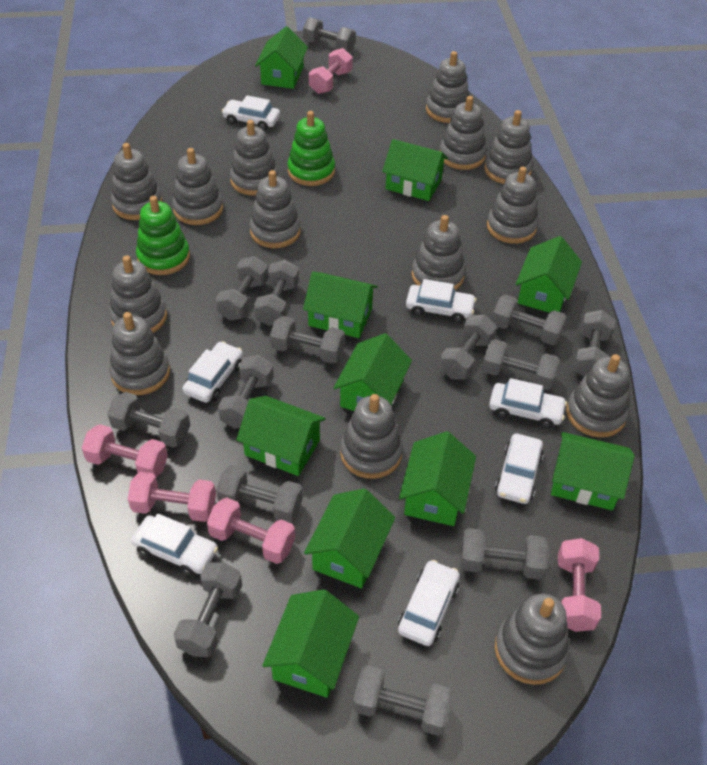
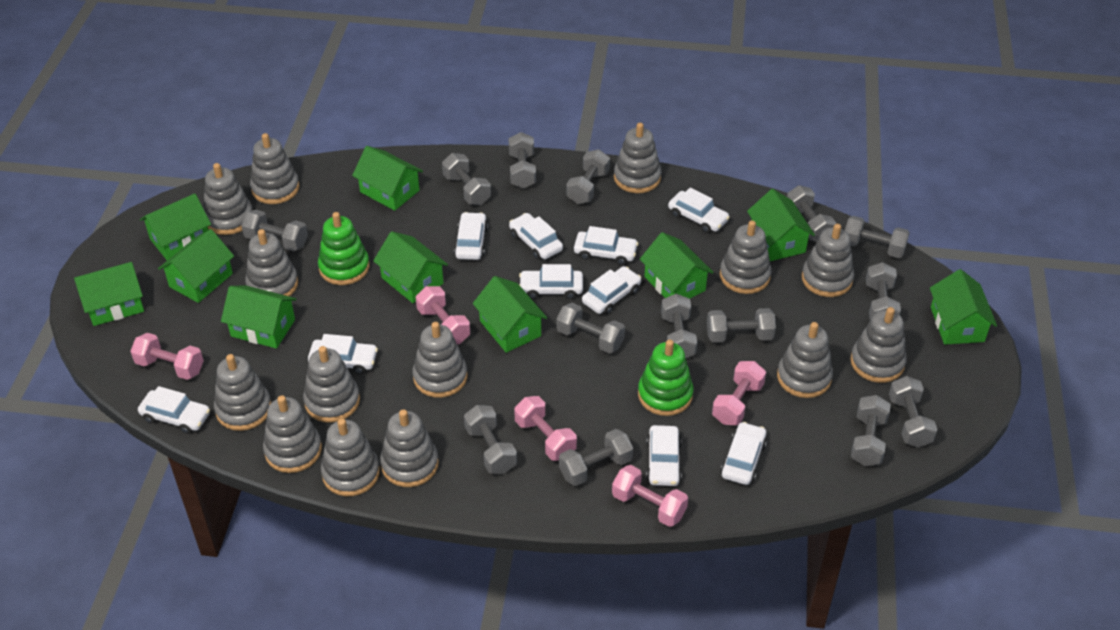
white car: [131,514,218,576] [182,341,243,403] [222,95,280,131] [398,560,460,646] [406,279,476,323] [489,378,567,428] [495,433,544,504] = 7 -> [138,386,210,434] [308,334,378,374] [454,212,488,260] [509,213,563,260] [519,264,583,299] [574,226,638,265] [582,266,641,315] [646,425,682,486] [668,188,730,233] [721,422,767,485] = 10

